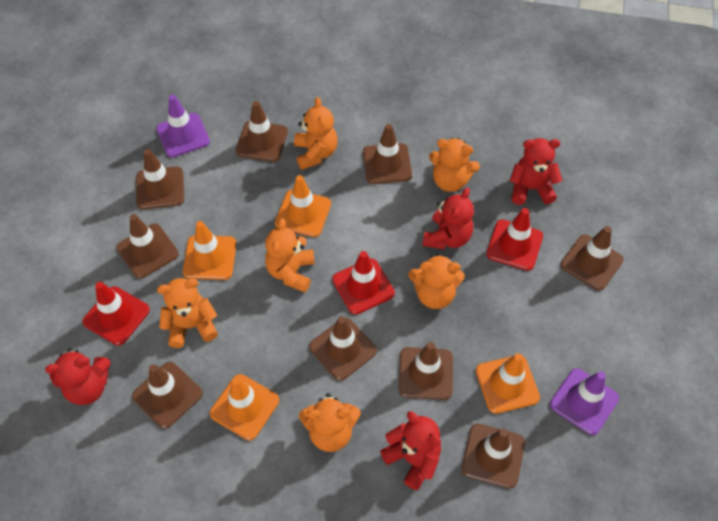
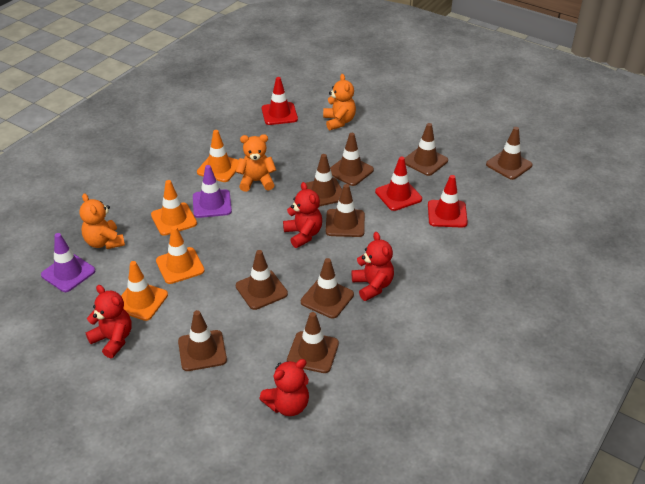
orange teddy bear: [157,278,218,348] [265,218,315,292] [294,97,337,170] [299,393,361,452] [408,253,465,309] [429,138,480,192] = 6 -> [79,193,125,249] [236,134,276,192] [323,74,356,130] = 3

